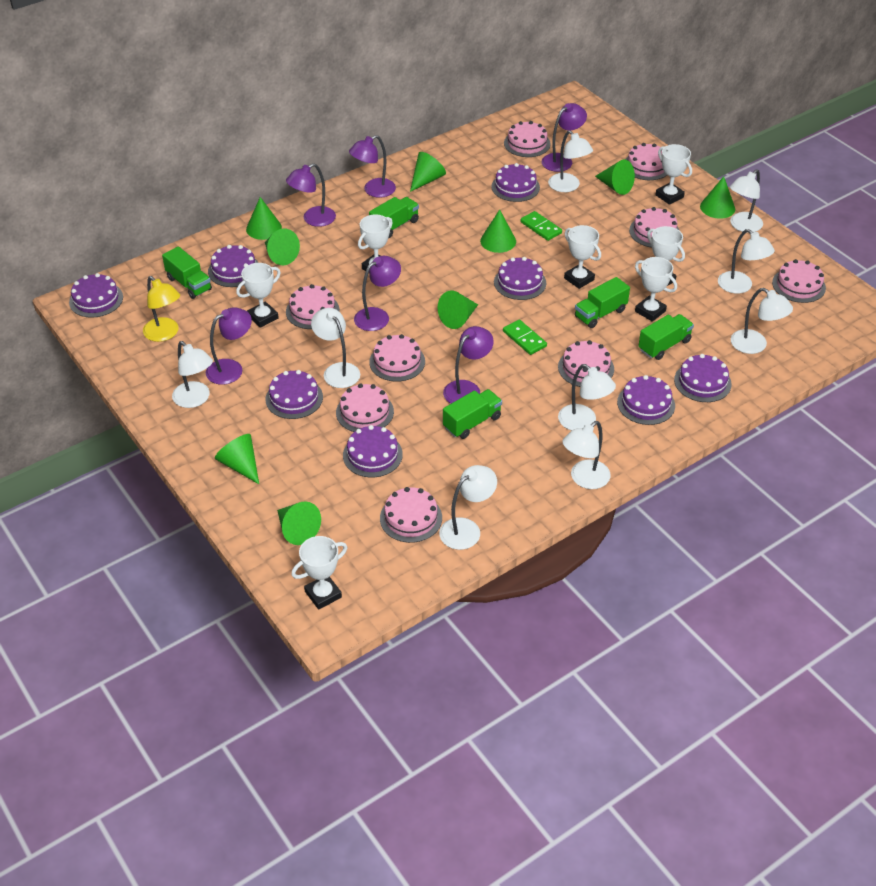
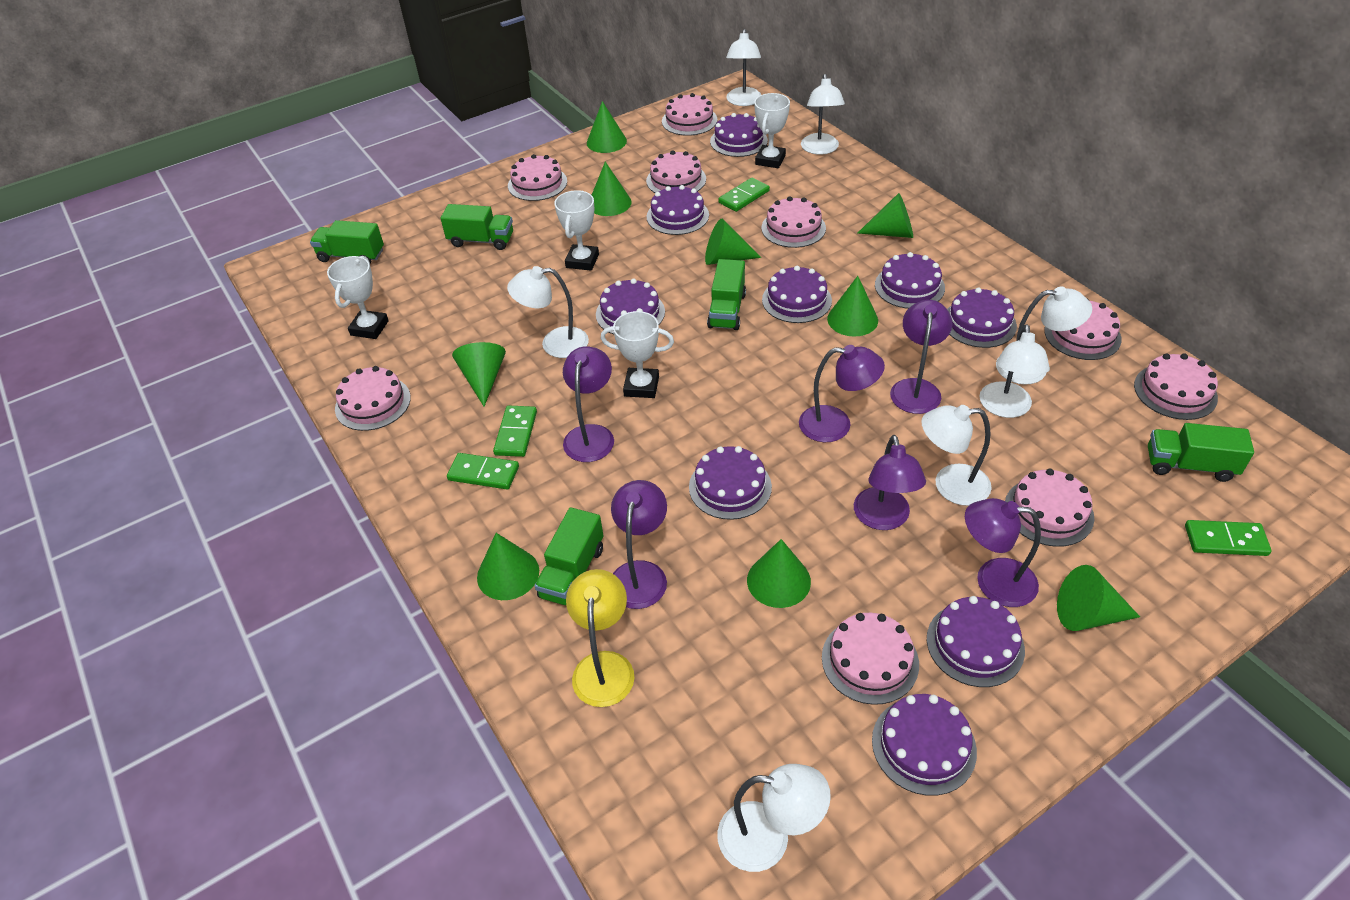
green domino: [503,319,547,355] [520,211,562,241] = 2 -> [447,453,519,489] [493,406,537,457] [718,177,770,212] [1185,520,1272,556] = 4
purple cake: [69,273,123,318] [208,245,259,287] [265,370,323,419] [343,425,403,478] [491,163,540,202] [494,257,546,300] [617,375,675,425] [674,354,732,402] = 8 -> [596,278,665,334] [647,185,709,235] [689,446,772,520] [710,113,768,157] [762,266,832,323] [872,694,977,796] [875,252,945,309] [927,596,1025,687] [947,287,1017,348] = 9
white lamp: [172,341,213,408] [311,308,360,388] [439,465,497,550] [548,130,593,192] [558,364,616,430] [562,421,611,489] [718,229,775,294] [730,169,763,232] [731,288,793,354] = 9 -> [507,266,589,358] [717,764,831,872] [726,29,761,106] [801,74,845,155] [921,405,992,506] [980,324,1050,418] [996,286,1092,385] = 7
white trophy: [236,263,281,328] [291,536,347,610] [358,214,393,271] [564,225,601,289] [635,257,677,322] [647,226,685,286] [655,144,692,205] = 7 -> [327,256,389,339] [554,190,599,271] [600,311,674,398] [754,93,790,168] = 4

